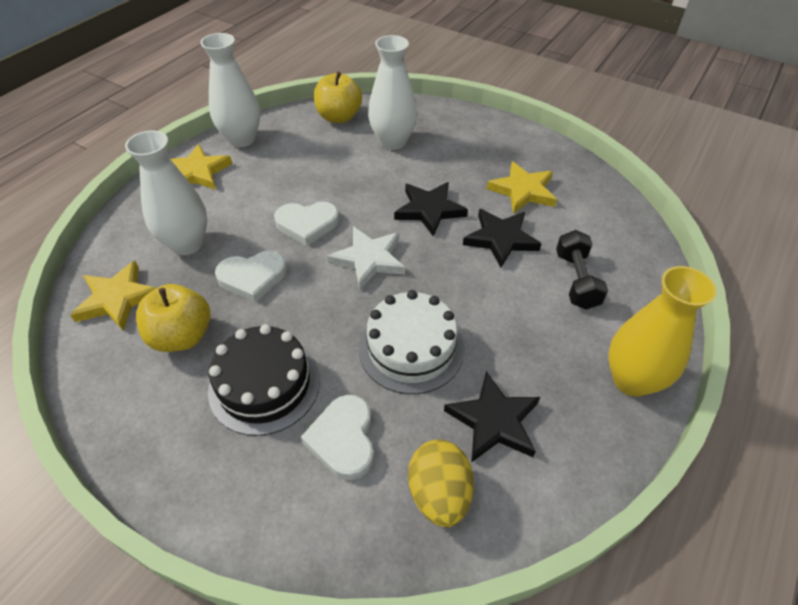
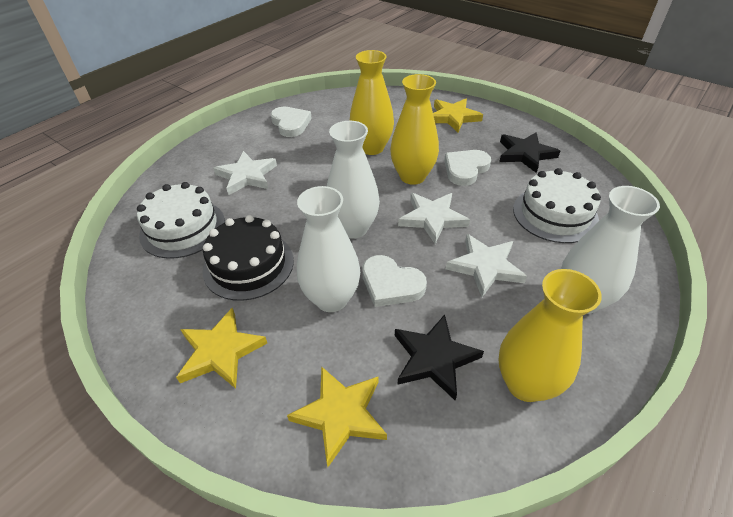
black dumbbell: [556,230,608,310] = 1 -> none = 0
black star: [394,182,468,237] [444,371,540,463] [463,209,541,268] = 3 -> [395,315,484,400] [499,132,560,173] = 2
white cake: [359,290,464,394] = 1 -> [137,182,225,259] [513,168,601,243] = 2
white star: [327,227,405,290] = 1 -> [213,151,277,195] [398,193,470,244] [446,234,527,297] = 3
yellow apple: [136,284,210,352] [314,72,362,123] = 2 -> none = 0
yellow egg: [408,440,474,527] = 1 -> none = 0
yellow vase: [608,266,717,397] = 1 -> [350,50,394,155] [390,74,439,185] [499,269,602,402] = 3

